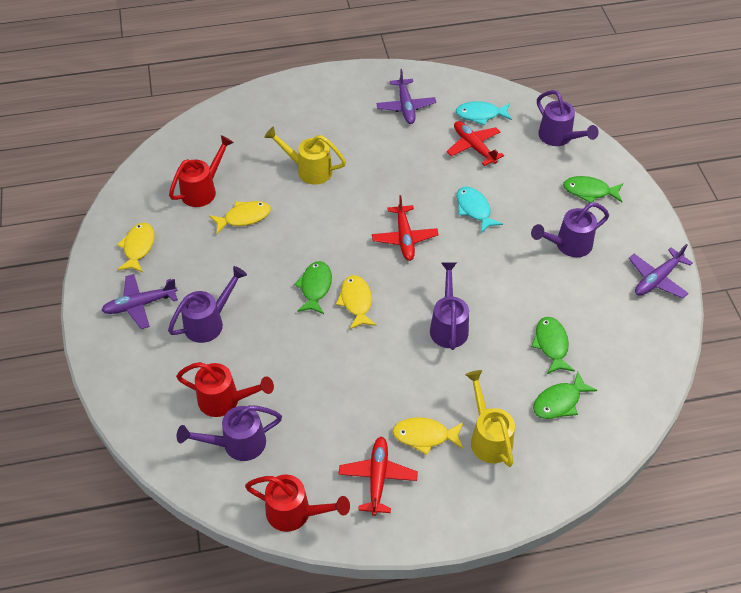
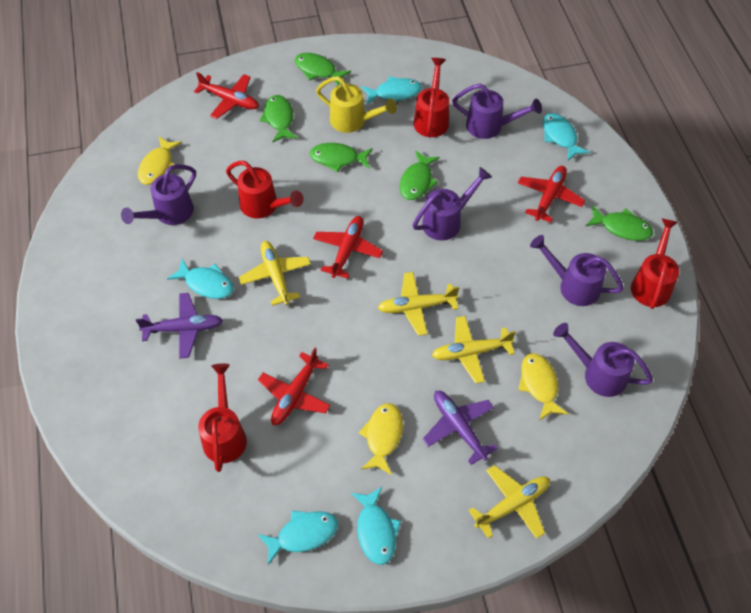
green fish: [294,261,332,314] [531,317,575,374] [533,372,597,419] [563,176,623,203] = 4 -> [260,95,298,143] [295,53,351,86] [309,143,372,172] [400,150,440,200] [586,205,653,241] = 5
purple plane: [101,274,178,329] [376,69,436,124] [629,244,693,298] = 3 -> [136,293,223,359] [423,391,498,465] = 2
red plane: [339,436,418,516] [372,195,439,261] [447,121,504,166] = 3 -> [194,72,259,119] [258,348,331,425] [313,216,383,279] [518,166,585,223] = 4
red watering can: [169,135,234,207] [176,362,274,417] [245,475,350,532] = 3 -> [198,364,247,472] [226,161,304,218] [414,58,449,137] [631,218,679,309] = 4
turquoise fish: [456,101,512,125] [457,187,503,233] = 2 -> [167,259,234,299] [258,510,338,565] [351,487,401,565] [362,76,422,105] [543,113,590,161] = 5
yellow fish: [117,223,155,272] [209,201,271,234] [336,275,377,330] [392,418,464,455] = 4 -> [138,137,182,185] [359,403,403,475] [518,353,568,421] = 3
yellow plane: none = 0 -> [239,241,311,306] [378,272,459,336] [432,316,516,384] [468,465,550,539] = 4
yellow watering can: [264,126,346,184] [465,370,515,467] = 2 -> [316,76,397,133] = 1

